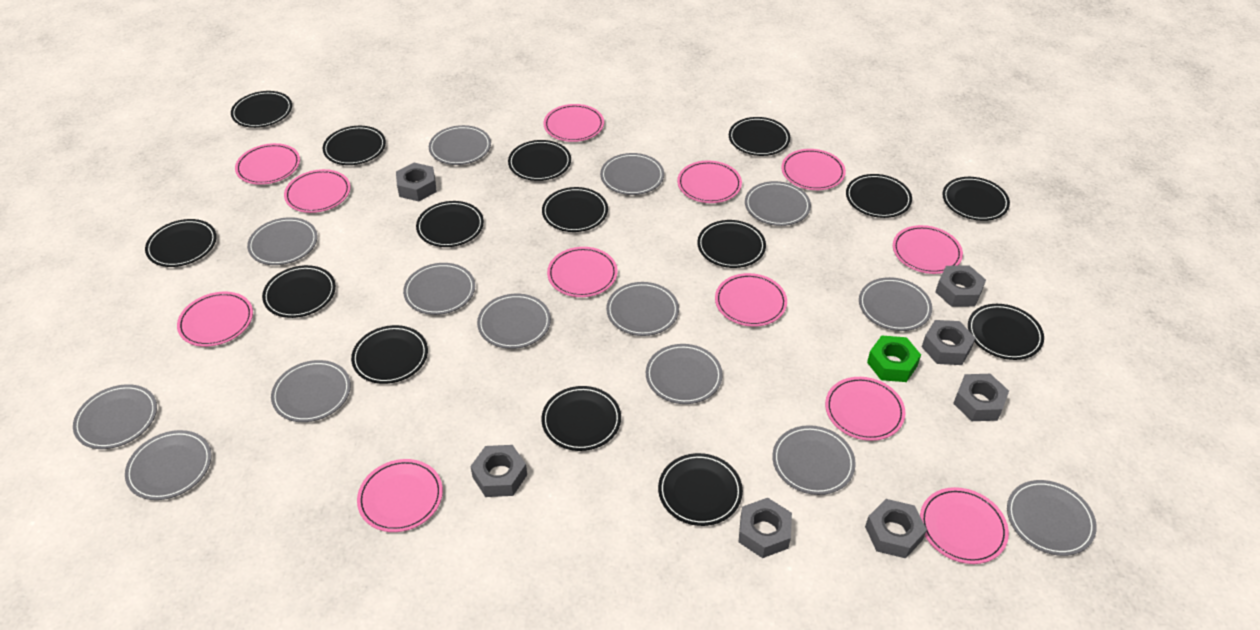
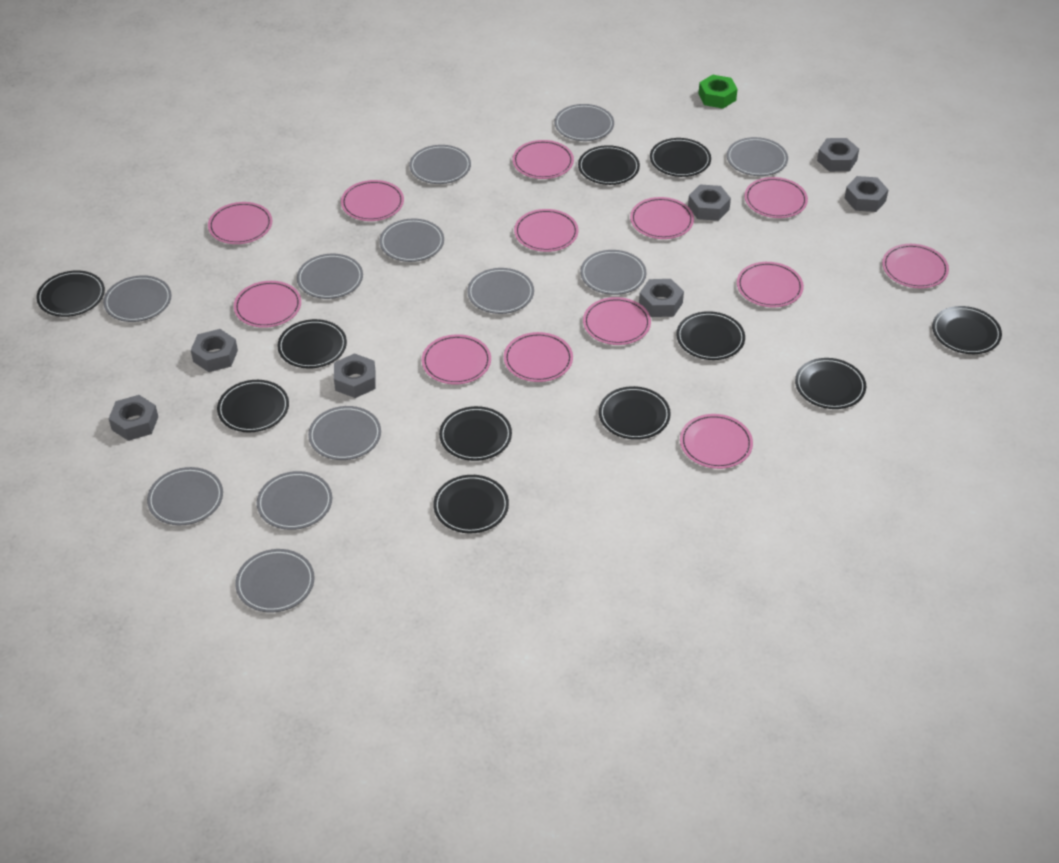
black plate: [145,219,217,267] [231,91,292,128] [262,265,336,318] [323,126,386,165] [351,325,428,384] [416,201,484,247] [508,140,571,181] [542,187,608,232] [542,386,621,451] [658,453,743,526] [697,220,766,268] [729,117,790,156] [846,174,912,218] [942,177,1010,221] [968,304,1044,360] = 15 -> [36,270,105,317] [217,380,289,433] [277,319,347,369] [433,475,509,533] [439,406,512,461] [578,145,640,185] [599,386,671,440] [650,138,711,177] [676,311,745,360] [795,358,866,409] [932,306,1002,354] = 11
grey plate: [73,384,157,449] [125,430,212,500] [247,217,318,265] [271,360,351,422] [403,263,475,315] [429,125,491,165] [477,294,551,349] [600,153,664,195] [606,282,679,336] [646,344,723,404] [745,181,811,226] [772,425,856,495] [859,277,932,331] [1007,480,1097,556] = 14 -> [103,275,171,322] [147,467,223,525] [235,549,314,613] [257,471,332,530] [297,254,363,299] [308,406,381,460] [380,218,444,262] [409,145,471,184] [467,268,534,314] [554,104,614,141] [580,250,646,295] [727,137,788,176] = 12
pink plate: [177,292,253,347] [235,143,300,185] [284,169,351,213] [357,459,443,532] [544,104,604,142] [547,247,618,297] [677,160,742,203] [715,273,787,327] [781,149,846,190] [825,377,905,441] [893,225,963,274] [920,487,1009,564] = 12 -> [208,202,272,244] [234,281,301,328] [341,180,404,221] [422,334,491,384] [504,332,573,382] [512,140,574,179] [514,209,578,252] [583,297,651,345] [630,197,694,239] [680,414,753,469] [737,262,804,307] [744,177,808,218] [882,244,949,288] = 13

